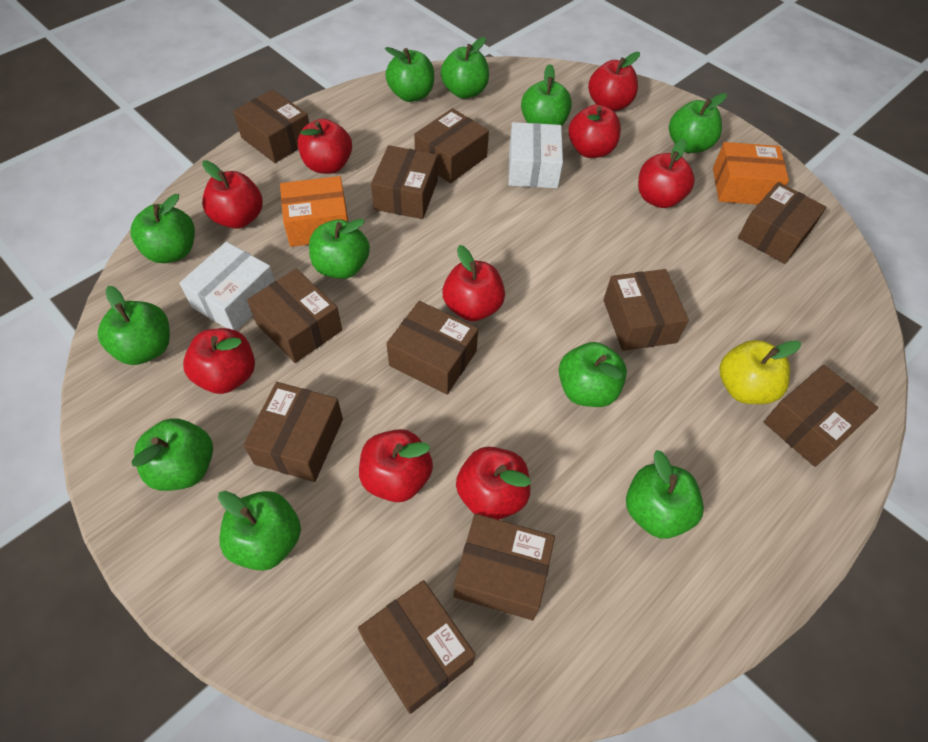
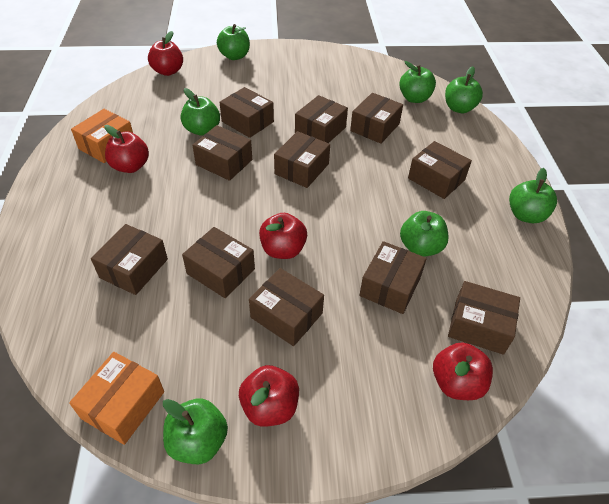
green apple: [98,286,170,365] [131,194,195,263] [131,418,213,491] [218,491,301,571] [309,219,370,279] [385,47,434,102] [441,37,489,99] [521,64,572,126] [558,342,627,407] [626,450,704,539] [669,93,727,153] = 11 -> [163,399,228,464] [181,88,220,136] [217,24,250,60] [399,61,436,103] [400,211,449,257] [445,66,483,113] [509,168,557,223] = 7
red apple: [183,328,255,394] [202,161,263,229] [298,119,352,174] [359,429,433,502] [442,245,505,321] [456,447,531,520] [568,104,621,158] [588,52,640,111] [638,138,695,208] = 9 -> [104,125,149,173] [148,31,183,76] [239,365,299,426] [259,213,307,259] [433,342,493,400] = 5
white box: [179,242,275,331] [508,122,563,188] = 2 -> none = 0
yellow apple: [719,340,801,404] = 1 -> none = 0

